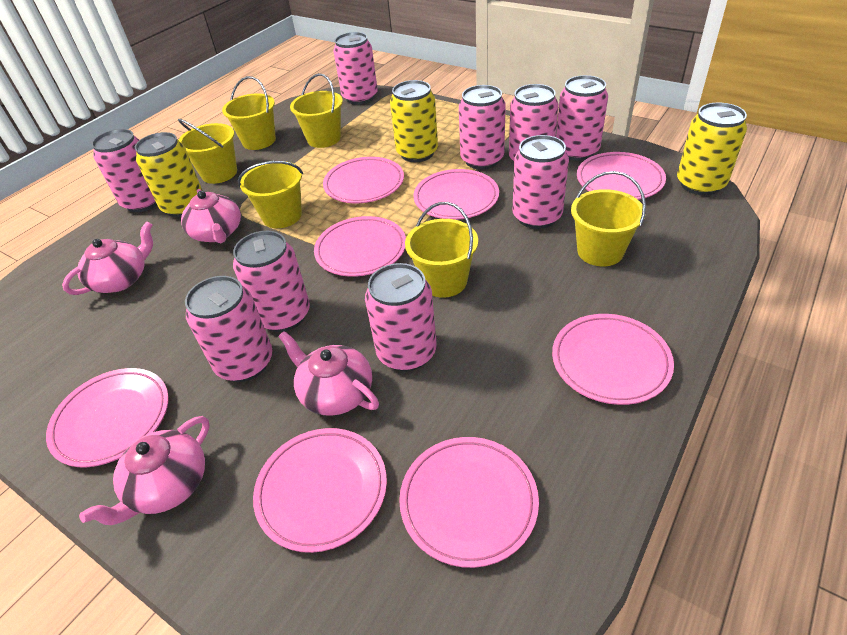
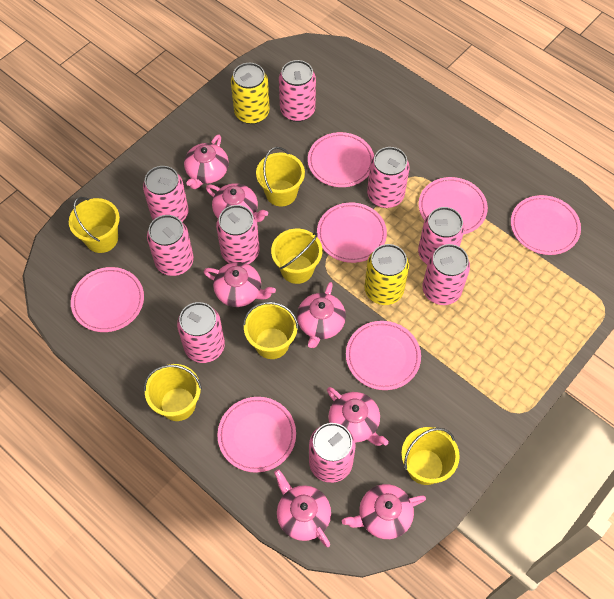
pink plate: [46,368,169,467] [253,428,387,553] [314,216,406,277] [323,157,404,203] [399,437,539,568] [413,169,499,220] [552,314,674,405] [577,152,666,200] = 8 -> [71,267,144,332] [217,397,296,473] [308,132,374,187] [317,202,387,263] [346,321,421,390] [419,177,488,235] [511,195,581,255] = 7
pink teapot: [62,221,153,295] [79,416,210,525] [181,189,241,243] [278,331,379,416] = 4 -> [184,134,229,189] [203,262,276,307] [206,183,268,222] [274,469,331,547] [297,282,346,348] [327,387,389,446] [342,484,426,539] = 7
yellow can: [135,132,203,217] [390,80,438,162] [677,103,747,195] = 3 -> [231,63,270,124] [364,244,409,305] = 2

